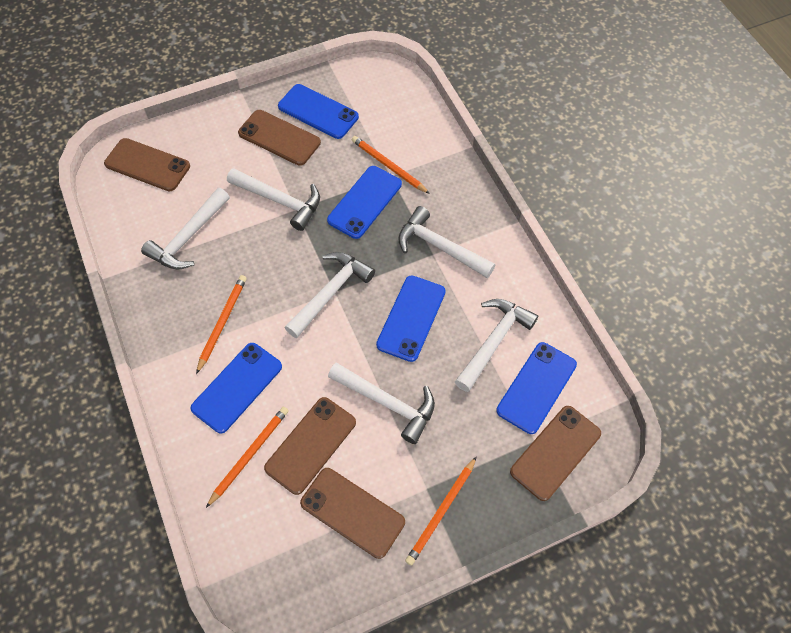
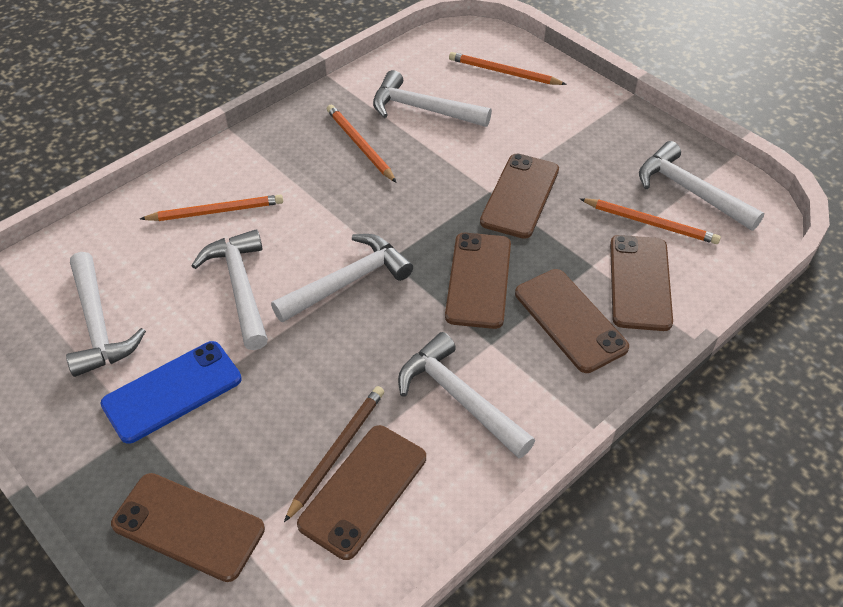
blue phone: [191,343,282,433] [278,84,359,139] [327,166,402,239] [376,275,446,362] [496,342,577,434] = 5 -> [100,341,242,444] = 1
brown pencil: none = 0 -> [284,386,384,522] = 1
brown phone: [104,138,190,191] [238,110,321,166] [264,397,356,495] [300,468,405,559] [510,406,601,501] = 5 -> [111,473,265,582] [297,425,426,560] [445,233,511,329] [480,153,559,239] [515,269,629,373] [610,235,673,331] = 6

